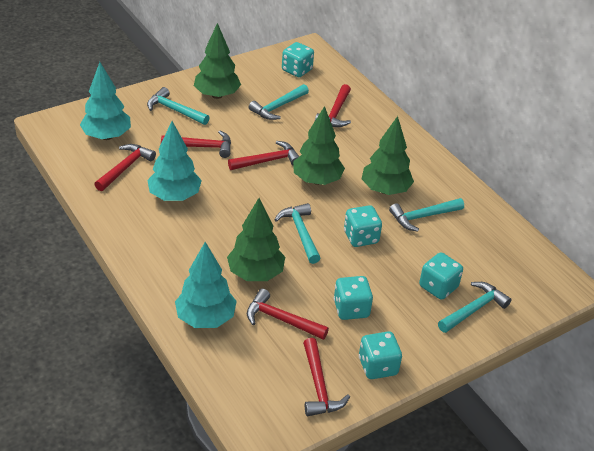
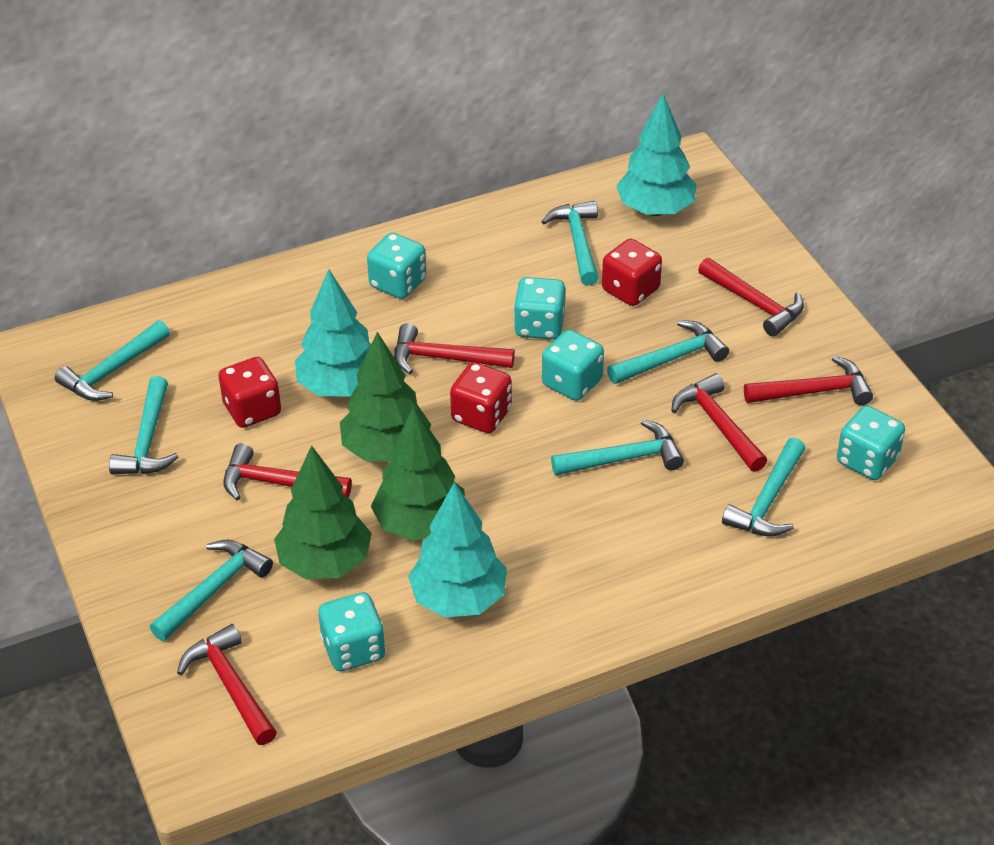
green tree: [194,23,241,99] [227,198,285,281] [293,106,345,185] [362,116,414,195] = 4 -> [274,445,372,580] [340,332,431,462] [371,406,465,541] = 3
red dice: none = 0 -> [218,357,281,428] [450,362,512,433] [602,239,662,306] = 3
turquoise hammer: [147,87,210,125] [249,84,309,120] [275,203,321,264] [389,198,464,232] [438,282,512,333] = 5 -> [55,320,170,401] [109,376,178,475] [150,540,273,641] [541,201,599,286] [551,420,684,475] [607,320,729,384] [722,438,806,536] = 7

